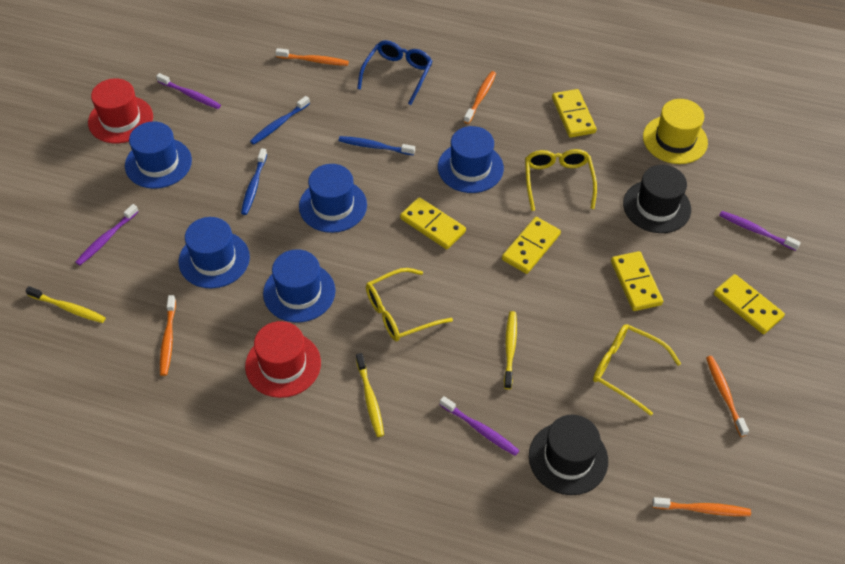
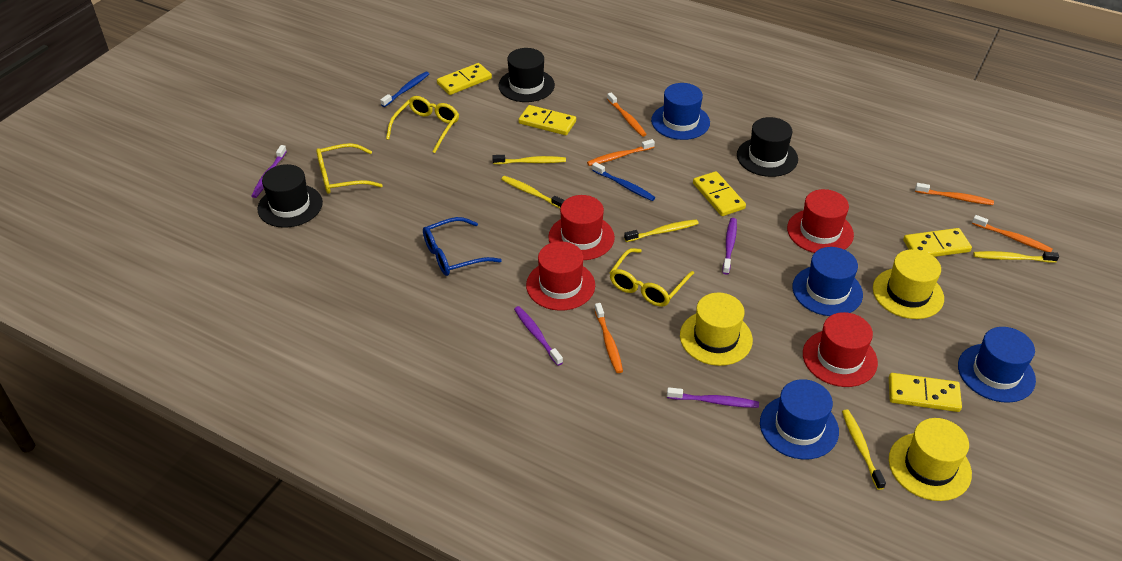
black hat: [529,415,608,495] [623,165,691,233] = 2 -> [257,164,323,228] [498,48,555,102] [737,117,798,177] = 3
blue hat: [125,121,192,189] [179,217,250,288] [263,249,335,322] [299,164,367,233] [438,126,504,193] = 5 -> [651,83,710,140] [760,379,839,459] [792,247,863,316] [958,327,1036,403] = 4
blue toothbrush: [241,148,267,215] [250,96,310,145] [339,136,415,156] = 3 -> [380,71,429,107] [592,162,655,201] = 2
red hat: [88,78,153,143] [245,321,321,398] = 2 -> [526,241,595,311] [548,195,615,260] [787,189,854,253] [803,312,878,387] = 4
yellow hat: [643,99,708,164] = 1 -> [680,293,753,366] [873,249,944,319] [889,418,972,501] = 3
yellow toothbrush: [25,286,106,323] [356,353,384,437] [504,311,517,389] = 3 -> [492,155,566,164] [501,176,565,208] [624,219,699,242] [842,410,886,490] [973,251,1059,263] = 5

